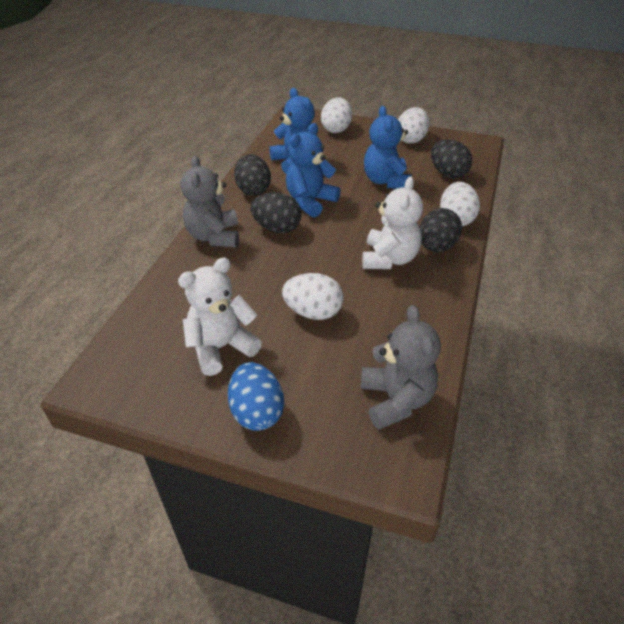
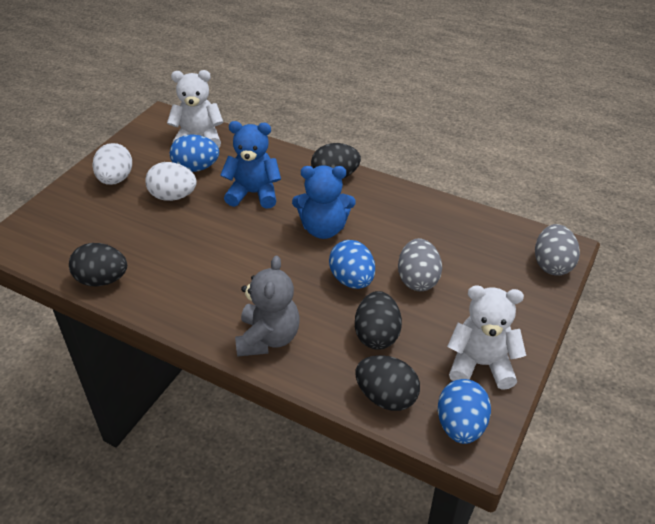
blue egg: [228,362,284,431] = 1 -> [170,134,219,172] [329,240,375,289] [438,379,491,444] = 3
blue teddy bear: [269,88,317,173] [286,123,341,218] [364,106,412,189] = 3 -> [220,121,281,209] [292,165,356,239] = 2
grey egg: none = 0 -> [398,238,442,291] [535,224,580,276] = 2
grey teddy bear: [181,155,239,248] [361,305,441,430] = 2 -> [235,256,299,357] = 1
white egg: [282,273,343,320] [321,98,352,133] [398,107,429,144] [440,182,480,226] = 4 -> [92,143,132,185] [145,162,197,201] = 2

